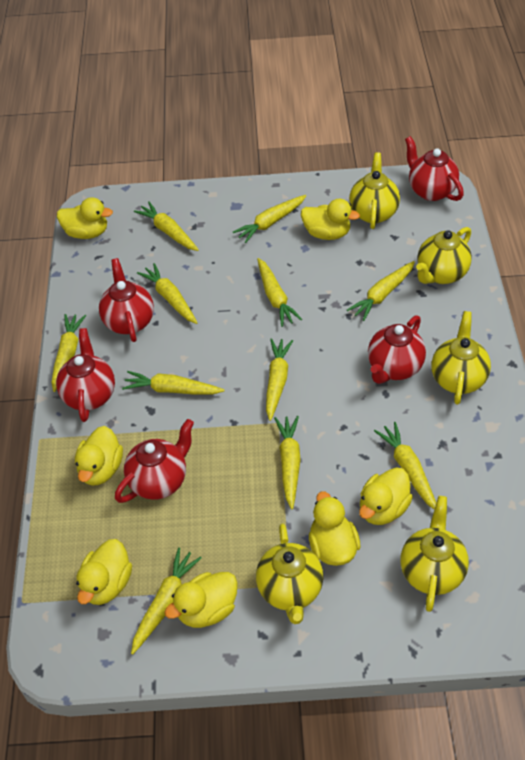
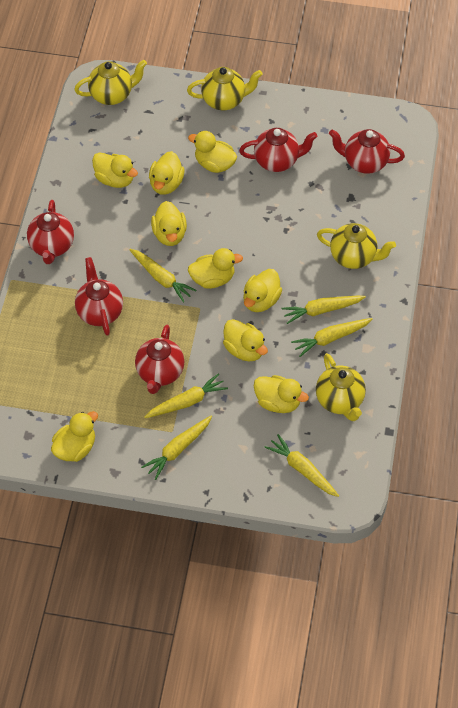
yellow carrot: [51,314,86,392] [122,371,225,395] [131,547,202,655] [134,201,199,251] [137,263,198,324] [233,195,306,243] [257,258,302,327] [266,338,293,421] [274,416,301,509] [347,261,415,321] [374,422,436,510] = 11 -> [129,249,197,303] [141,416,212,480] [145,373,228,418] [264,434,339,497] [282,296,366,324] [291,318,373,357] = 6
yellow duck: [57,197,113,239] [75,426,123,486] [76,539,132,605] [165,572,238,628] [301,199,360,240] [309,491,361,566] [359,467,413,525] = 7 -> [51,411,98,462] [92,153,138,188] [149,151,185,195] [151,201,187,246] [188,131,237,173] [188,248,243,289] [223,319,268,362] [243,269,282,312] [254,375,309,413] = 9
yellow teapot: [256,523,323,624] [349,152,400,229] [401,496,469,612] [416,227,472,284] [431,311,491,405] = 5 -> [74,60,147,105] [187,67,262,110] [316,353,366,421] [317,223,396,269] = 4

